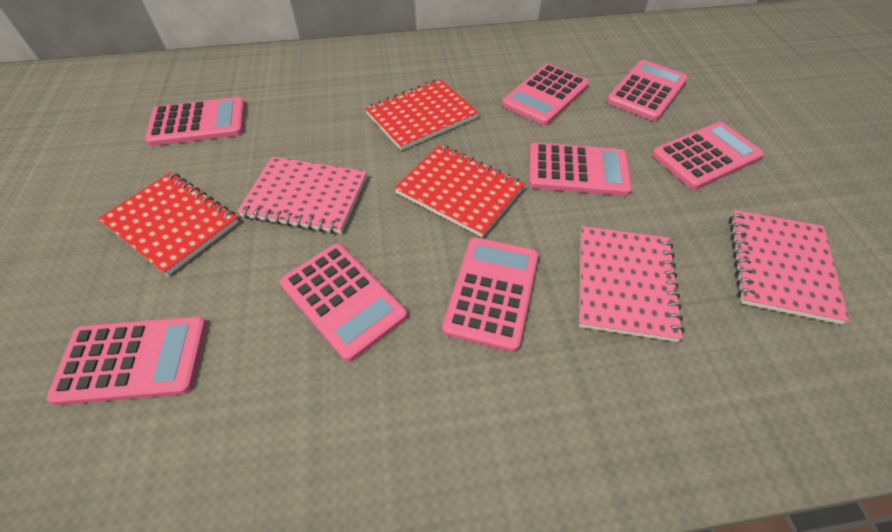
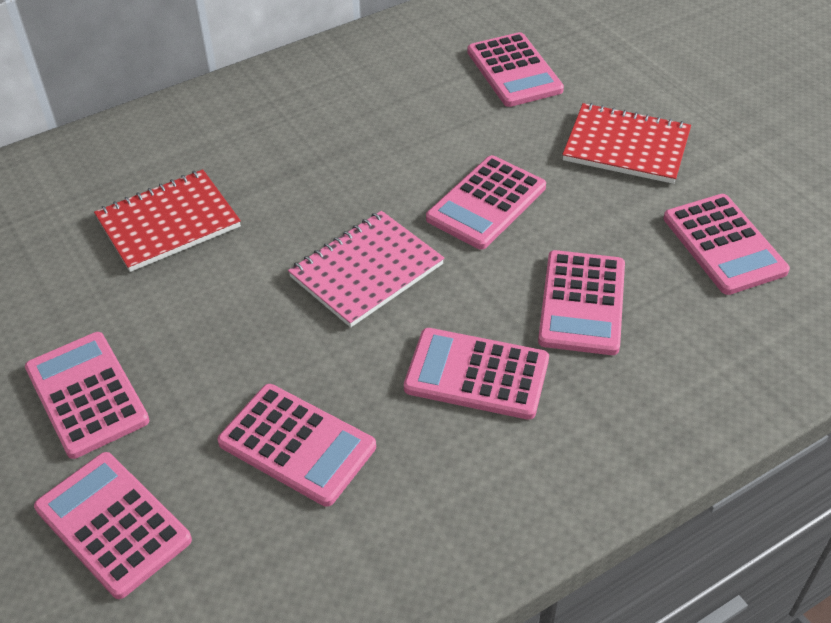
pink notebook: [237,157,367,234] [579,226,684,342] [729,210,849,324] = 3 -> [288,211,444,327] = 1
red notebook: [98,172,239,276] [365,79,479,150] [394,144,525,238] = 3 -> [94,169,241,272] [562,103,691,184] = 2

